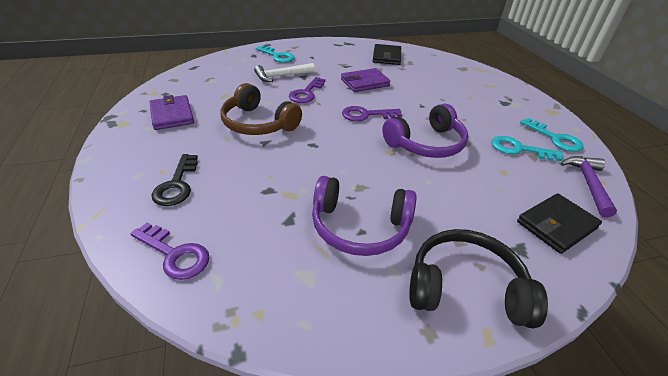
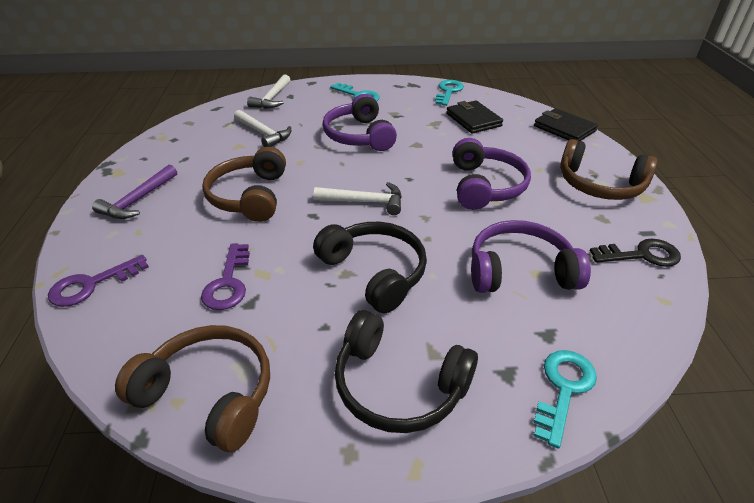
black headphones: [409,229,548,329] = 1 -> [313,222,427,313] [335,310,478,433] = 2
brown headphones: [220,83,302,135] = 1 -> [115,325,270,452] [202,147,286,222] [560,139,657,200] = 3
purple headphones: [312,176,416,256] [382,104,468,158] = 2 -> [323,94,397,151] [452,138,531,210] [471,220,591,293] = 3
purple key: [130,223,209,280] [289,77,325,103] [342,106,402,121] = 3 -> [48,255,149,307] [201,243,250,310] = 2
purple wallet: [150,95,194,130] [341,68,391,92] = 2 -> none = 0
white hammer: [254,63,315,82] = 1 -> [234,110,291,147] [247,74,291,109] [314,182,402,215] = 3

